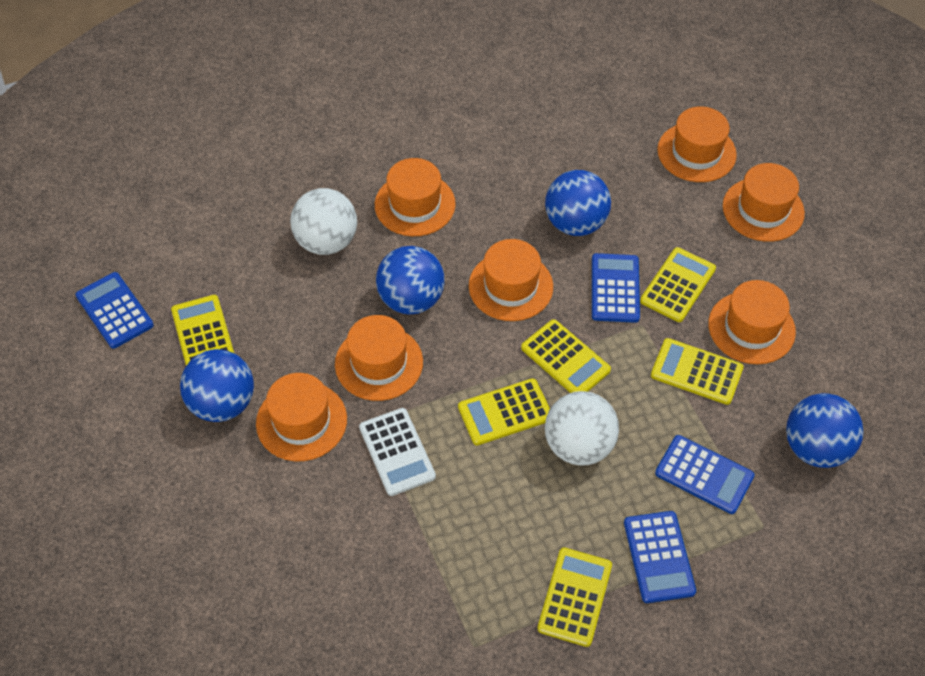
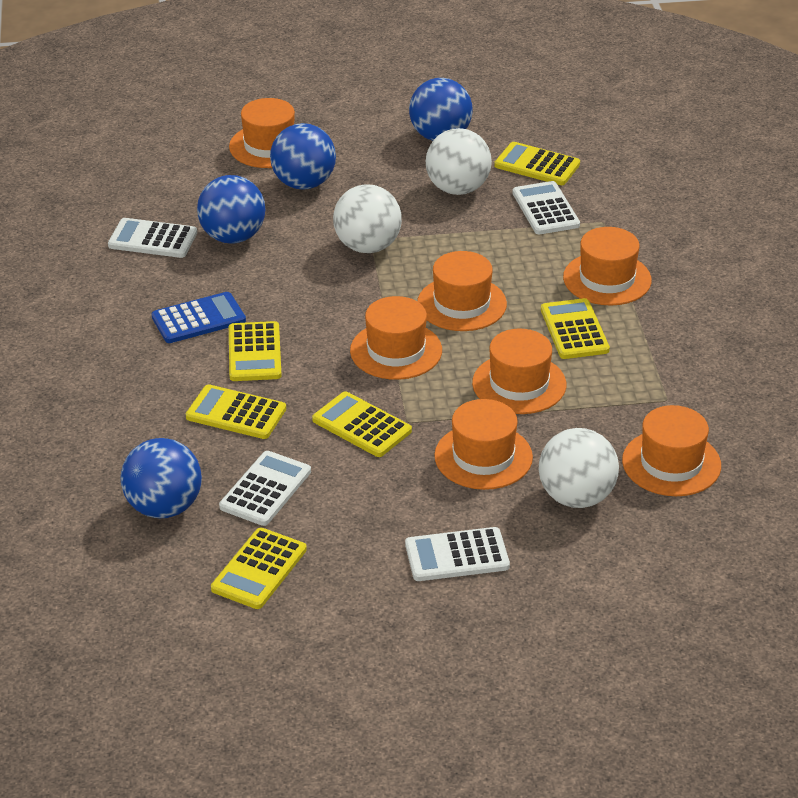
blue calculator: [75,272,154,349] [592,253,640,323] [624,511,696,603] [655,435,755,514] = 4 -> [151,292,246,343] = 1
white ball: [290,188,357,255] [545,391,619,466] = 2 -> [333,184,402,253] [426,128,492,195] [539,428,619,508] = 3
white calculator: [359,408,436,496] = 1 -> [108,218,197,258] [219,451,311,526] [405,527,510,581] [512,181,580,234] = 4

